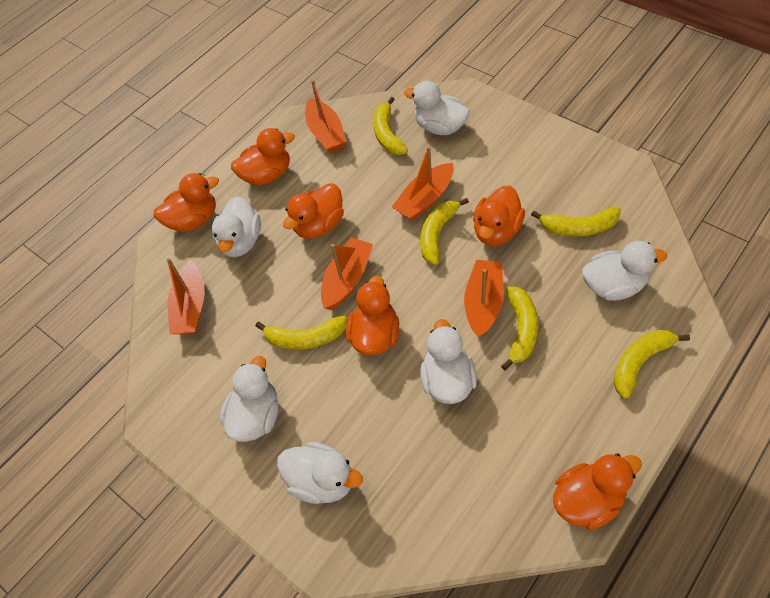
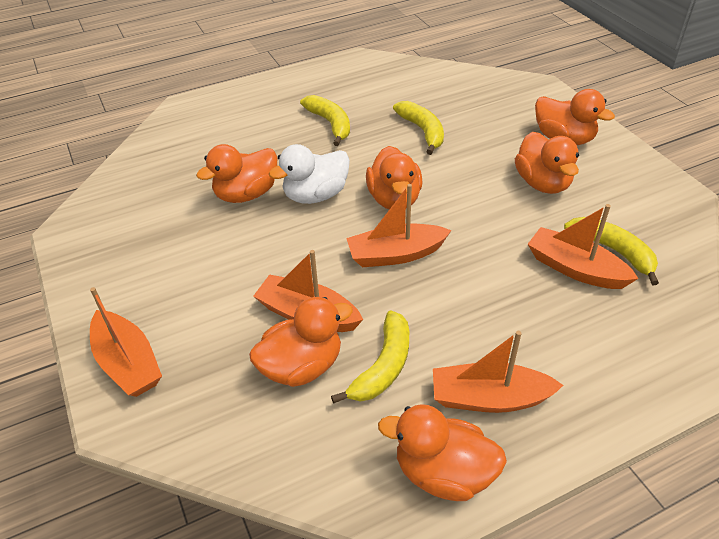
white duck: [212,196,261,257] [220,356,279,442] [277,442,363,504] [404,81,470,135] [420,319,477,404] [582,241,667,301] = 6 -> [269,144,350,204] = 1
yellow banana: [255,316,347,350] [373,97,408,155] [420,198,469,265] [501,286,538,370] [531,207,620,237] [614,330,690,399] = 6 -> [300,95,350,146] [331,310,409,404] [393,101,444,155] [564,217,659,285] = 4

